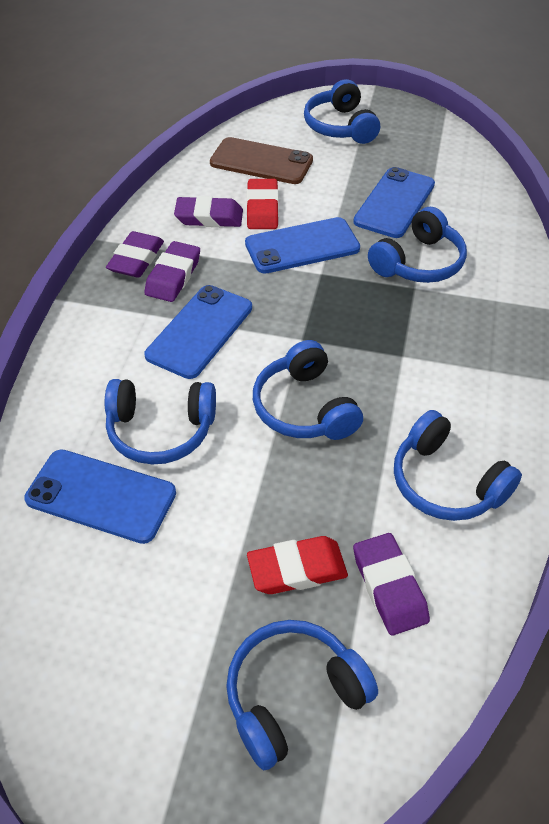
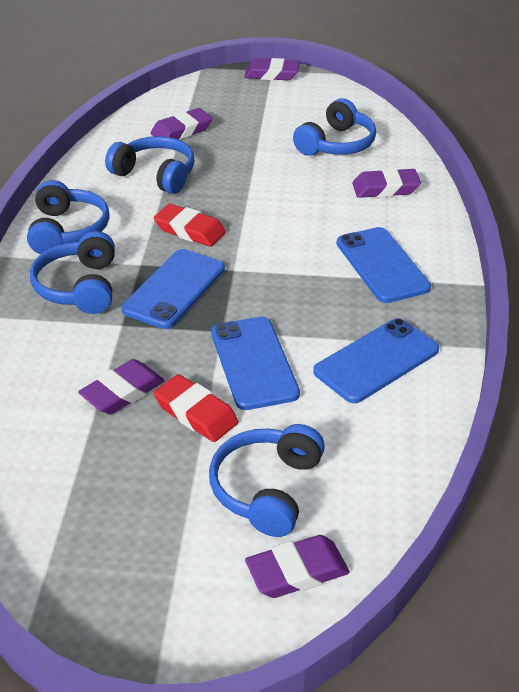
blue headphones: [105,379,216,465] [226,620,378,770] [253,340,363,440] [304,79,380,144] [368,207,467,283] [394,410,522,521] = 6 -> [27,180,110,254] [30,231,115,314] [105,136,194,194] [209,424,325,537] [293,98,376,156] = 5
brown phone: [210,137,313,184] = 1 -> none = 0
purple eraser: [106,231,164,278] [144,241,200,302] [174,196,243,227] [353,533,430,636] = 4 -> [78,359,165,414] [151,108,213,140] [244,58,300,80] [245,535,350,598] [352,168,421,198] = 5

